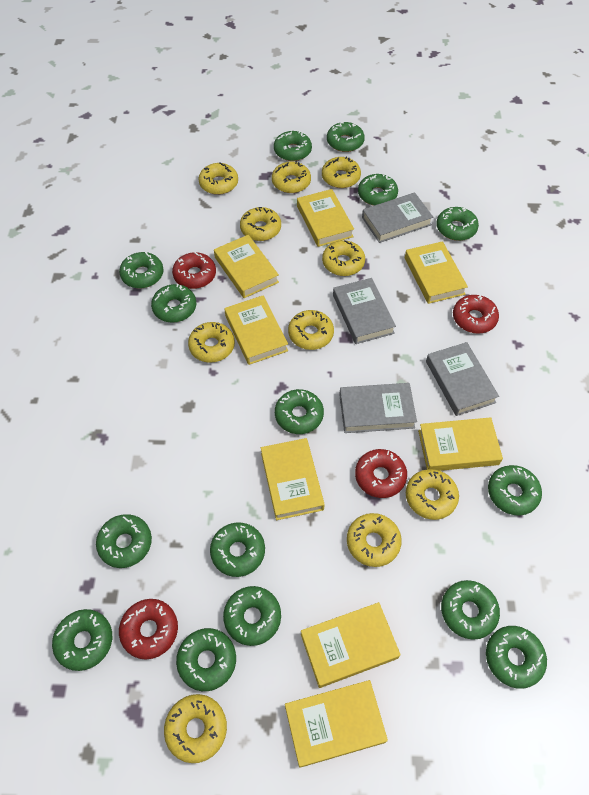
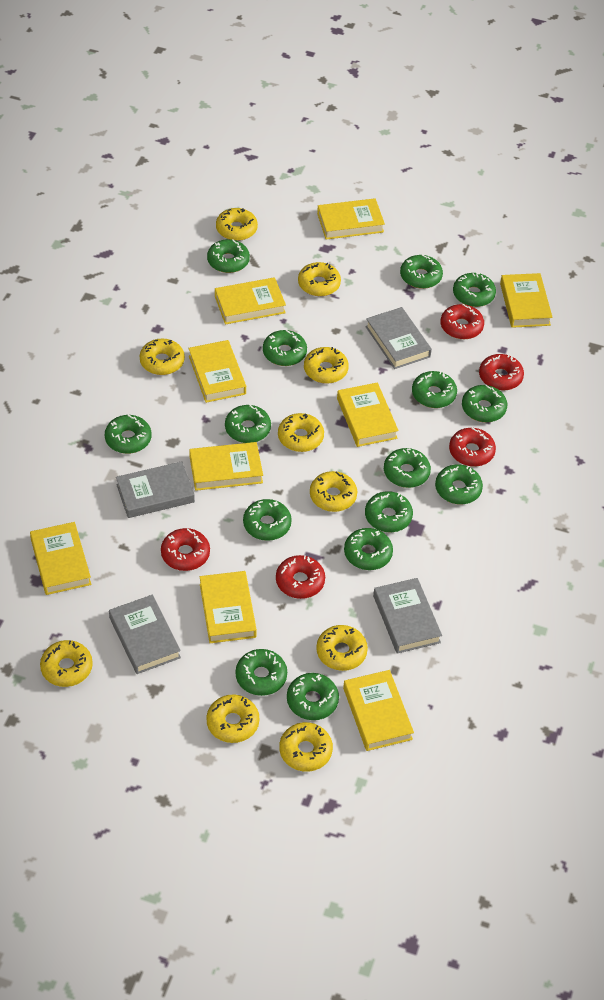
red donut: [119,599,178,659] [172,252,216,289] [355,449,407,498] [453,295,499,334] = 4 -> [161,528,210,571] [276,555,325,599] [441,304,484,339] [449,428,496,467] [479,354,524,391] = 5
yellow book: [214,235,279,298] [224,295,288,365] [261,438,325,520] [285,680,388,768] [297,189,354,247] [301,602,400,688] [405,241,468,304] [418,417,503,471] = 8 -> [30,522,91,595] [188,340,246,403] [189,442,263,491] [200,571,257,643] [215,277,286,324] [317,198,385,240] [337,382,399,447] [343,670,414,751] [500,273,553,328] = 9

